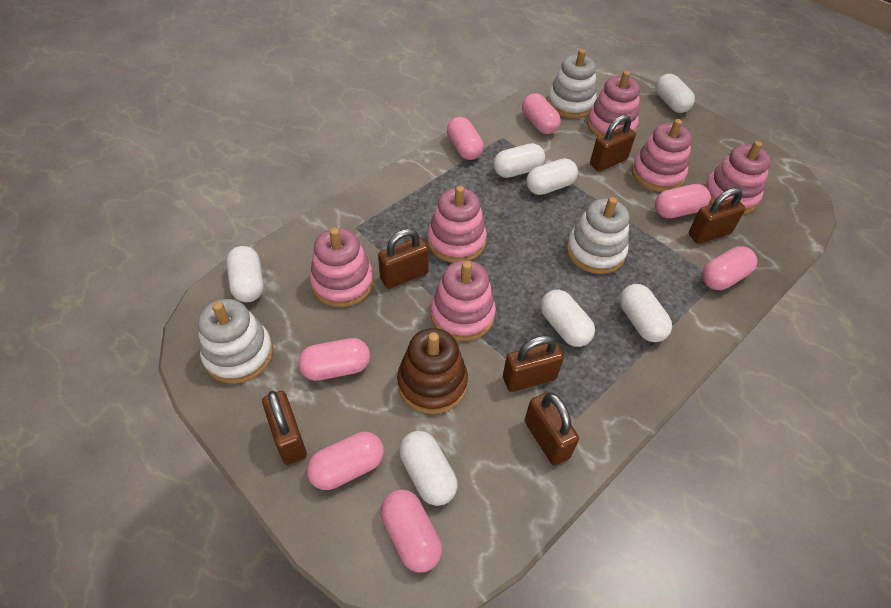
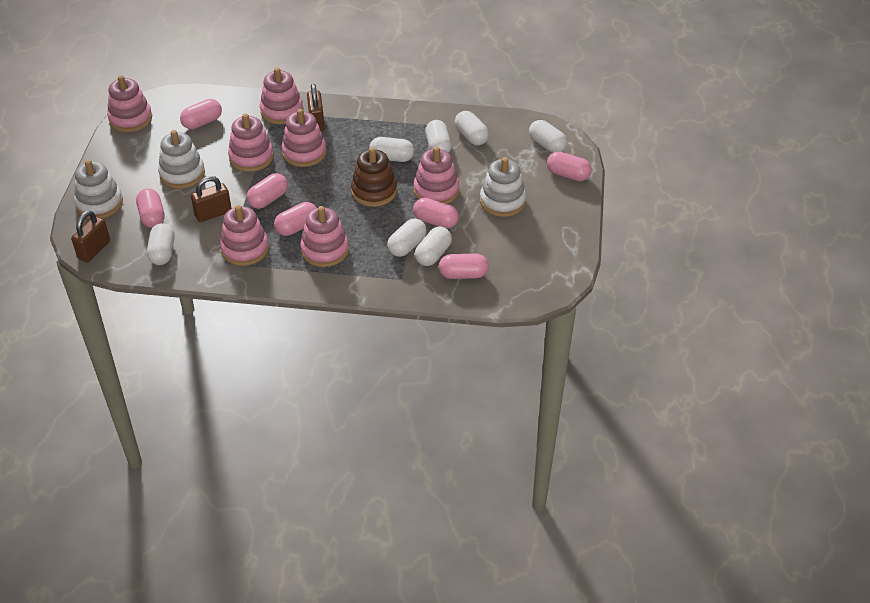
brown padlock: [262,391,307,465] [378,229,429,289] [503,335,564,392] [525,392,579,466] [590,115,636,172] [689,188,746,244] = 6 -> [71,210,110,262] [191,176,232,222] [307,83,325,132] = 3
pink stacking toy: [310,228,374,307] [427,186,487,263] [431,260,496,341] [587,71,640,137] [632,119,692,192] [704,141,771,214] = 6 -> [107,75,152,132] [220,205,269,266] [228,113,274,172] [260,68,303,125] [282,109,327,167] [300,206,349,267] [414,147,459,204] = 7

